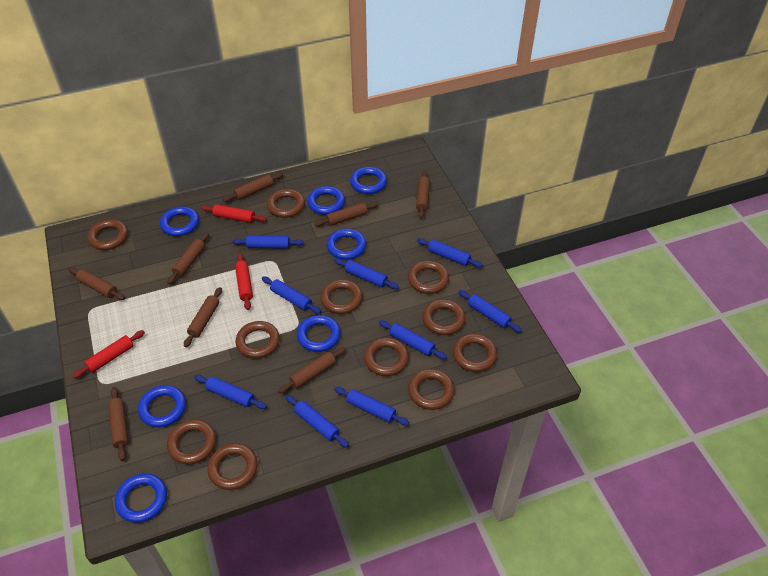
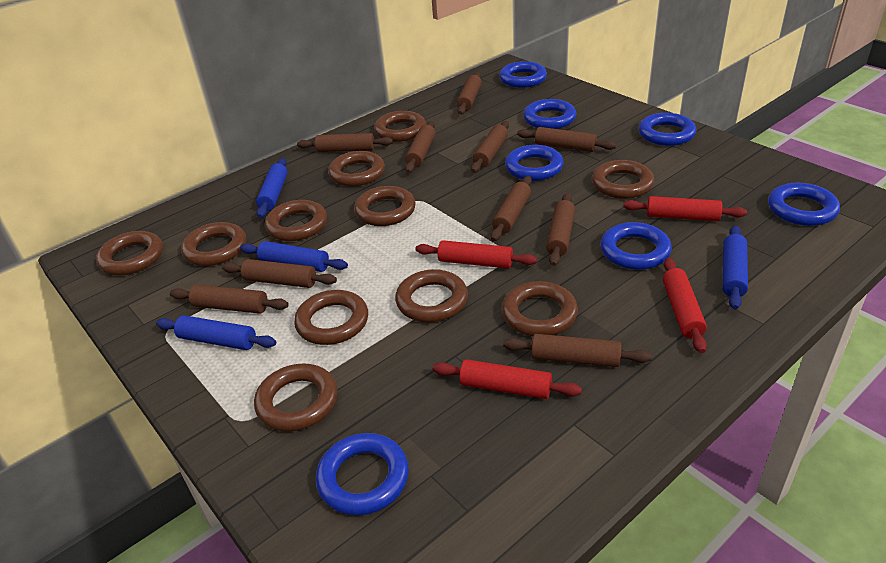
blue rolling pin: [194,375,267,409] [232,235,304,249] [262,277,321,314] [286,395,349,448] [334,258,399,289] [334,387,409,425] [379,320,447,360] [417,238,483,268] [458,290,522,333] = 9 -> [156,315,276,350] [240,241,348,272] [256,158,288,218] [723,225,748,309] = 4
brown rolling pin: [68,267,125,300] [108,387,129,461] [167,233,209,284] [184,287,222,347] [223,173,283,202] [278,347,346,394] [314,202,379,227] [416,170,430,218] = 8 -> [170,285,289,314] [222,259,337,288] [297,133,393,152] [405,121,435,173] [457,72,482,115] [471,121,509,173] [490,176,532,241] [503,334,652,367] [517,127,616,152] [546,193,575,266] = 10
red rolling pin: [72,330,145,378] [201,204,267,223] [235,253,253,310] = 3 -> [416,240,537,268] [433,359,582,399] [623,196,747,221] [663,258,707,353] = 4

